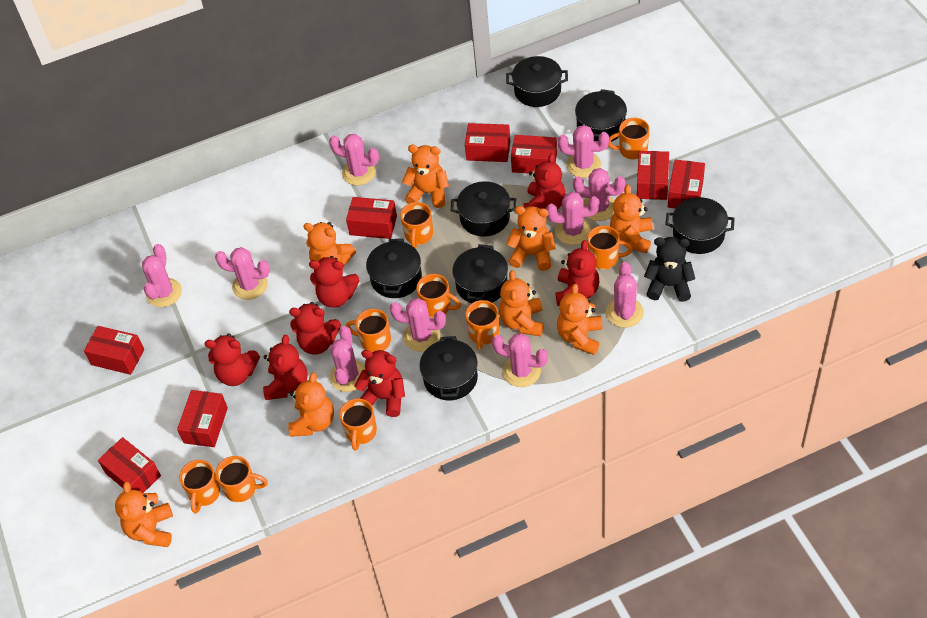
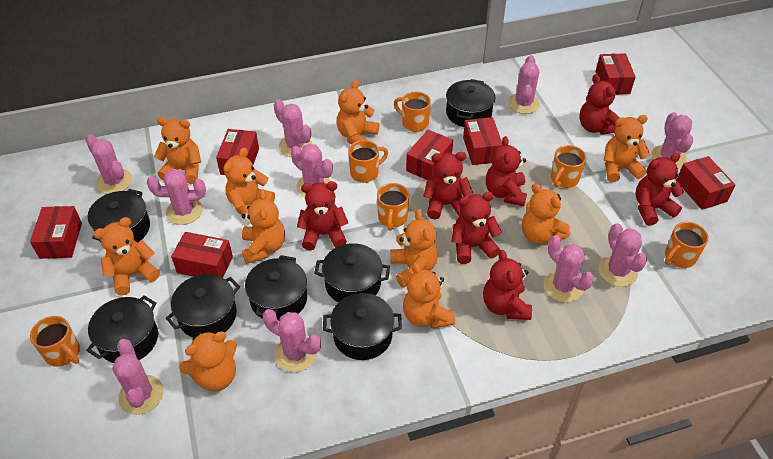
black teddy bear: [644,237,695,302] = 1 -> none = 0
orange mug: [179,460,221,514] [215,456,268,502] [339,398,377,451] [346,309,391,352] [400,202,433,248] [416,274,461,318] [465,300,499,350] [587,226,633,269] [608,118,650,160] = 9 -> [30,316,80,367] [348,140,388,183] [377,183,409,231] [394,92,431,132] [551,145,586,188] [665,222,709,268] = 6
orange teddy bear: [115,481,173,547] [288,372,334,437] [303,222,356,267] [402,145,449,208] [499,270,544,336] [506,206,556,271] [557,284,602,355] [610,184,653,254] = 8 -> [94,217,160,296] [154,117,201,184] [179,331,237,392] [224,148,275,216] [242,189,285,264] [337,80,379,144] [391,210,438,288] [403,262,455,329] [522,183,570,244] [603,115,650,182] = 10
red box: [84,326,144,375] [98,437,161,493] [177,390,228,447] [346,197,397,239] [465,123,510,162] [511,135,557,174] [637,151,669,200] [668,160,705,209] = 8 -> [30,206,82,259] [171,232,233,278] [216,129,259,175] [406,130,453,180] [463,117,502,165] [596,53,636,95] [677,156,735,210] = 7

